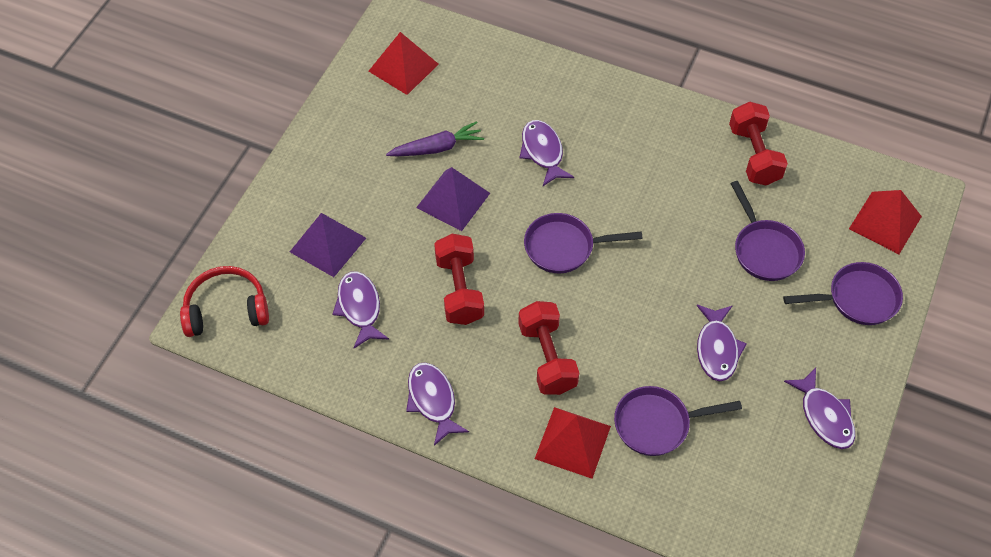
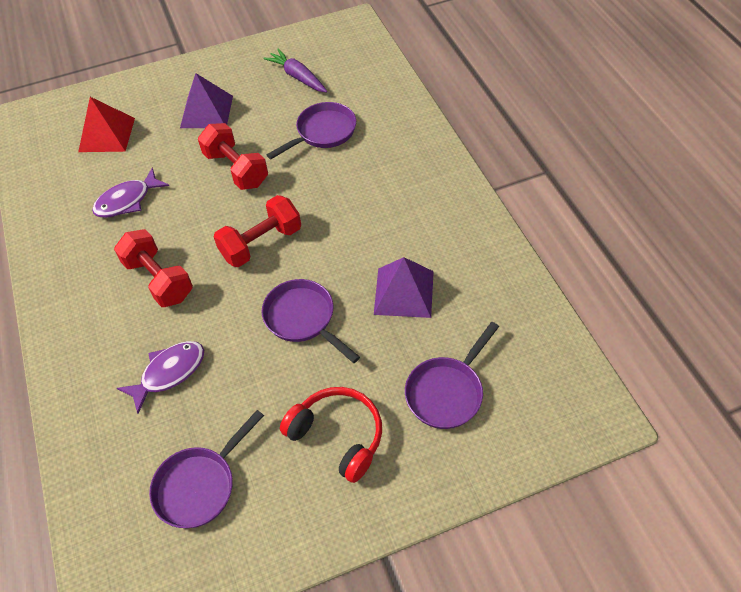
purple fish: [332,271,389,348] [406,362,469,446] [519,120,574,186] [697,305,747,381] [784,368,855,449] = 5 -> [92,168,169,218] [117,341,204,414] = 2
red pyramid: [369,32,439,95] [535,407,611,479] [849,190,922,254] = 3 -> [78,97,135,152] = 1

